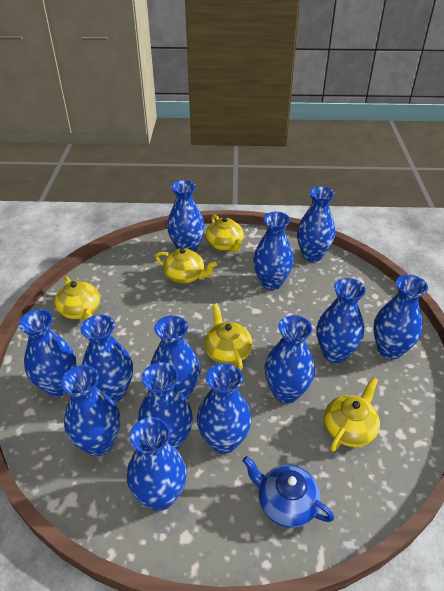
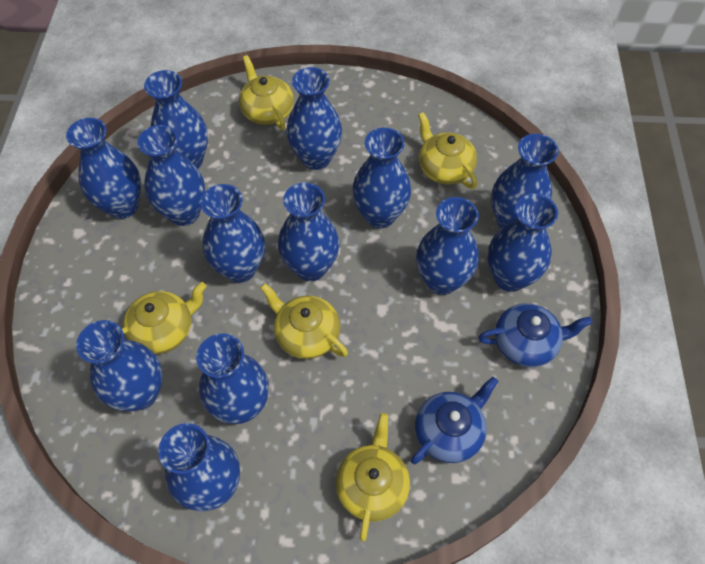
blue teapot: [243,456,334,528] = 1 -> [411,377,499,464] [478,303,593,367] = 2

